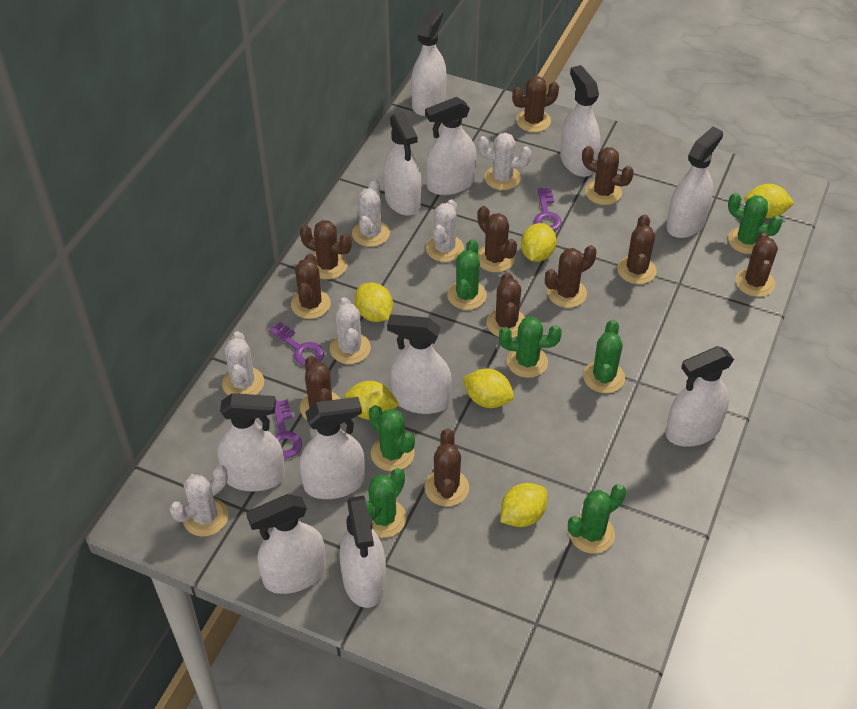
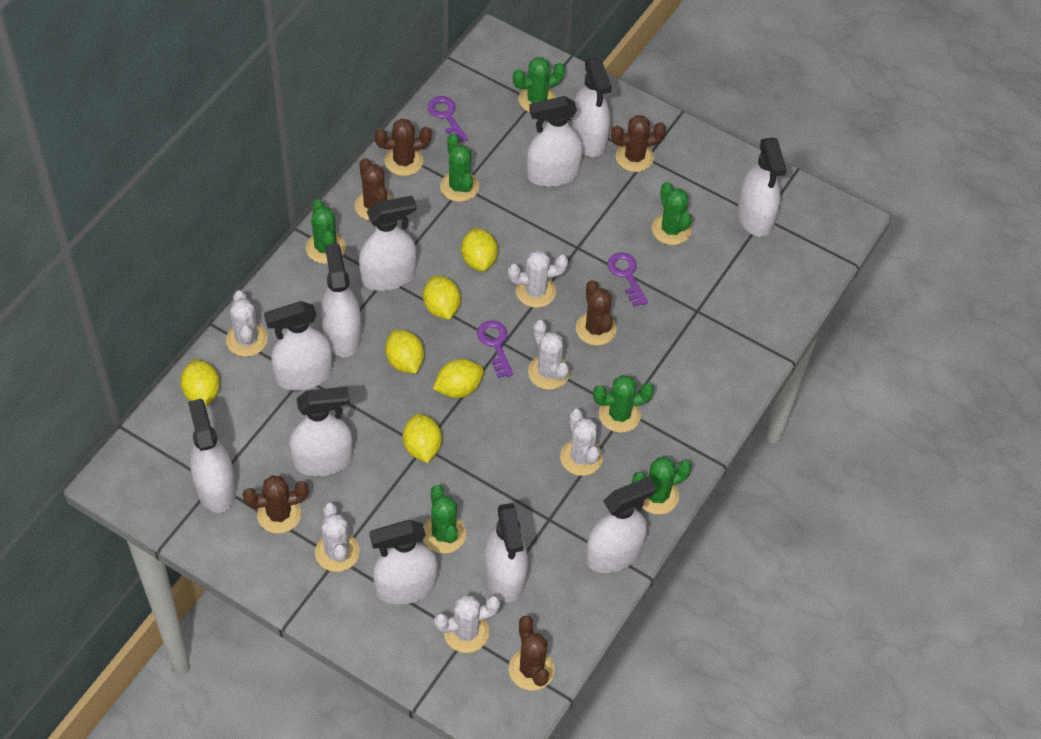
brown cactus: [291,254,331,319] [300,220,352,280] [300,356,340,420] [424,428,469,507] [477,206,517,273] [486,272,525,338] [512,76,559,132] [545,245,597,308] [582,146,634,205] [617,214,657,284] [735,233,778,297] = 11 -> [243,475,309,533] [355,158,392,221] [375,119,432,176] [509,616,555,691] [576,280,617,346] [611,115,666,172] = 6

